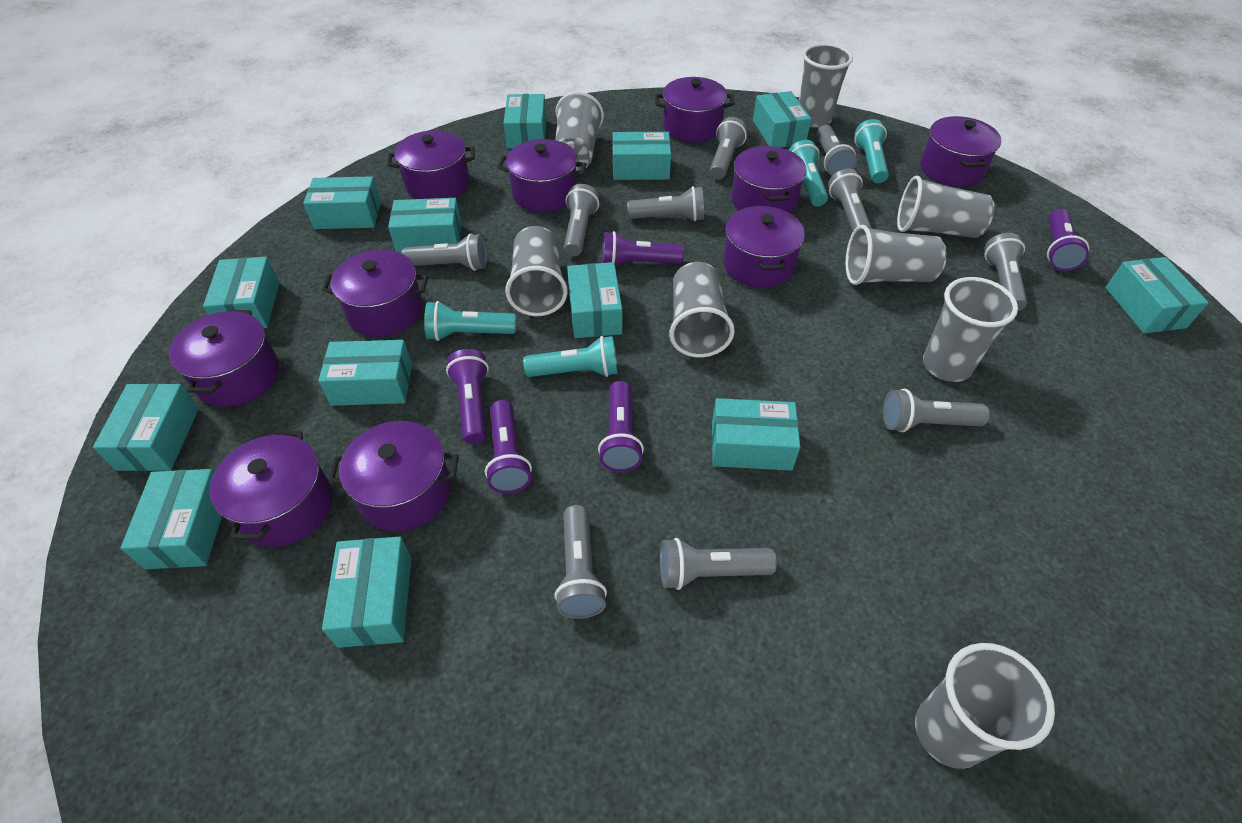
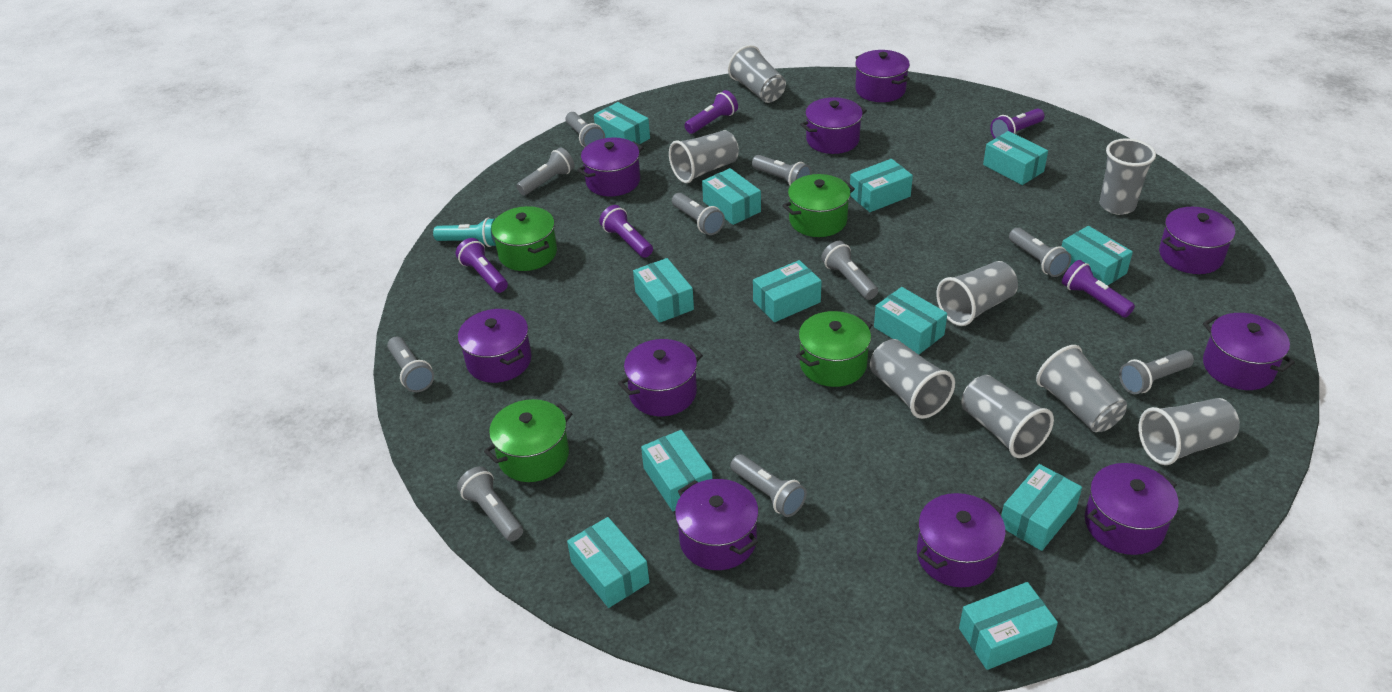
green pot: none = 0 -> [484,399,572,482] [491,206,557,271] [783,174,855,237] [796,311,872,387] = 4
turquoise box: [93,383,199,471] [121,469,222,569] [203,257,280,328] [303,176,381,229] [318,340,412,406] [322,537,412,648] [388,198,462,253] [503,94,547,149] [567,262,622,338] [613,132,671,180] [712,398,800,471] [753,91,811,148] [1105,257,1209,334] = 13 -> [567,517,649,608] [594,102,650,145] [633,258,694,323] [641,430,713,511] [702,168,761,225] [753,260,822,322] [850,159,913,212] [874,287,947,355] [959,582,1058,670] [983,131,1048,185] [1001,464,1082,551] [1061,226,1133,286] = 12
turquoise flashlight: [425,301,516,341] [523,336,618,377] [789,140,828,206] [854,119,889,183] = 4 -> [433,218,496,247] = 1

